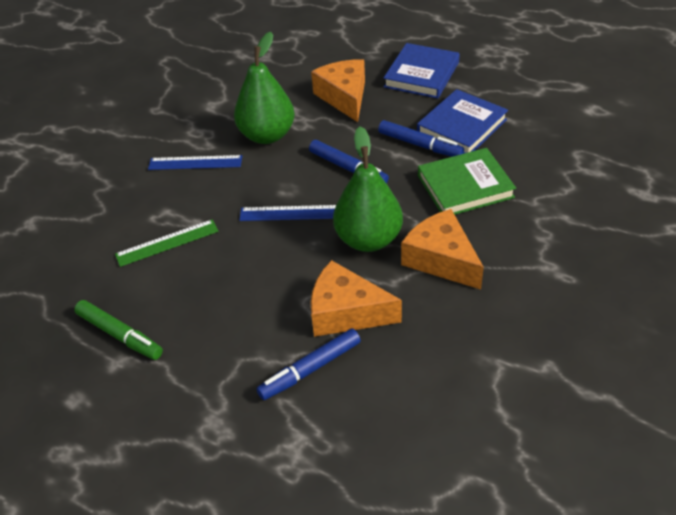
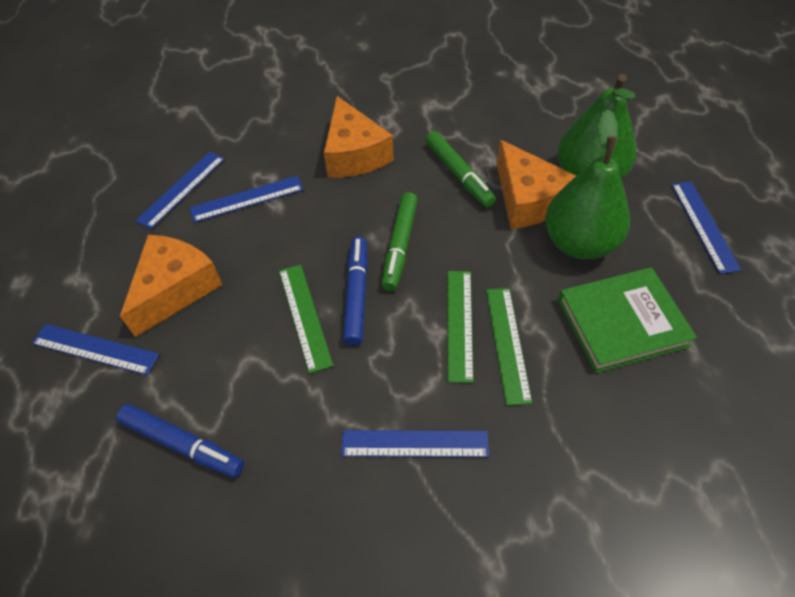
blue book: [384,43,460,99] [417,89,508,153] = 2 -> none = 0
blue marker: [256,328,361,400] [309,140,389,184] [378,120,464,157] = 3 -> [116,404,244,478] [343,236,368,346] = 2
blue ruler: [148,155,242,170] [239,205,336,221] = 2 -> [32,324,159,375] [135,152,225,229] [190,176,303,223] [341,430,489,457] [671,182,741,274] = 5
green marker: [74,300,163,360] = 1 -> [382,192,418,291] [426,131,496,207] = 2
green ruler: [115,220,219,267] = 1 -> [279,265,333,373] [448,271,473,383] [486,288,532,406] = 3

